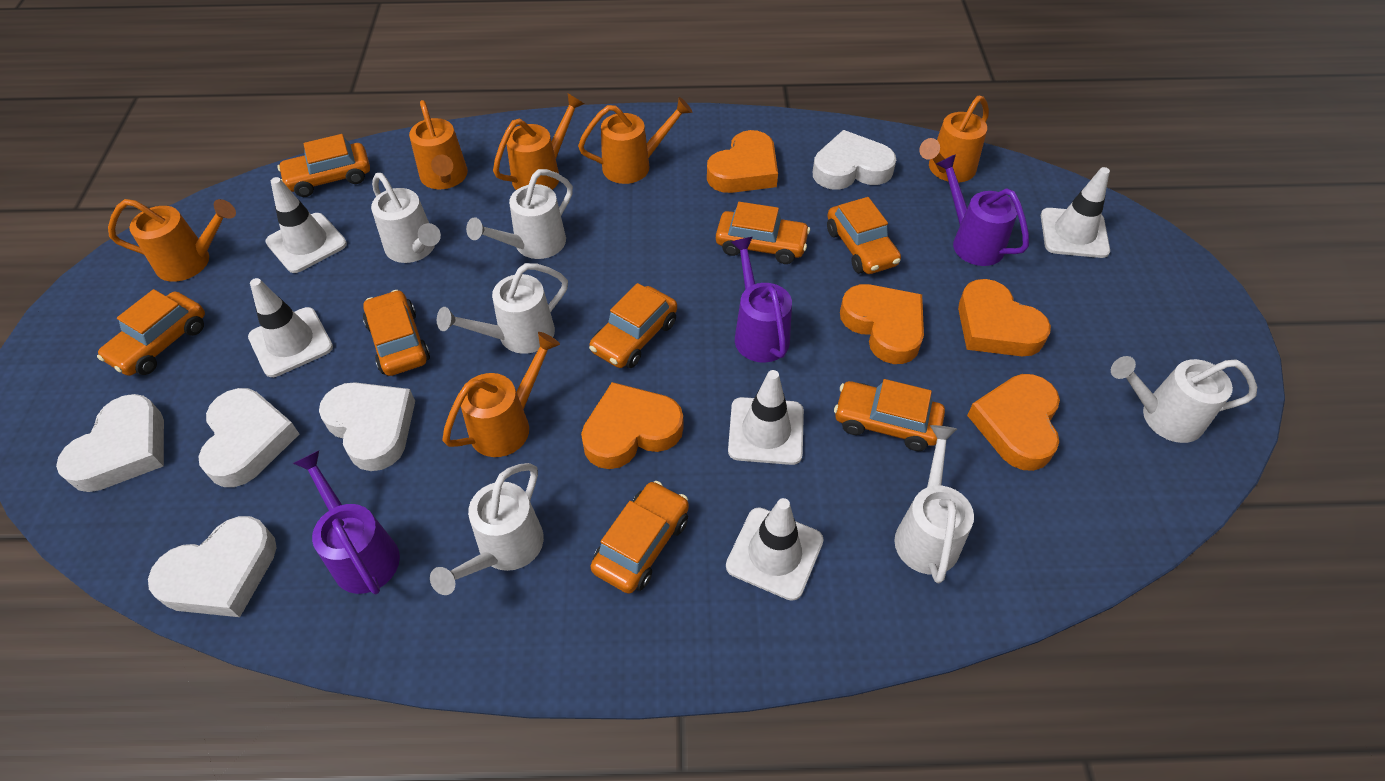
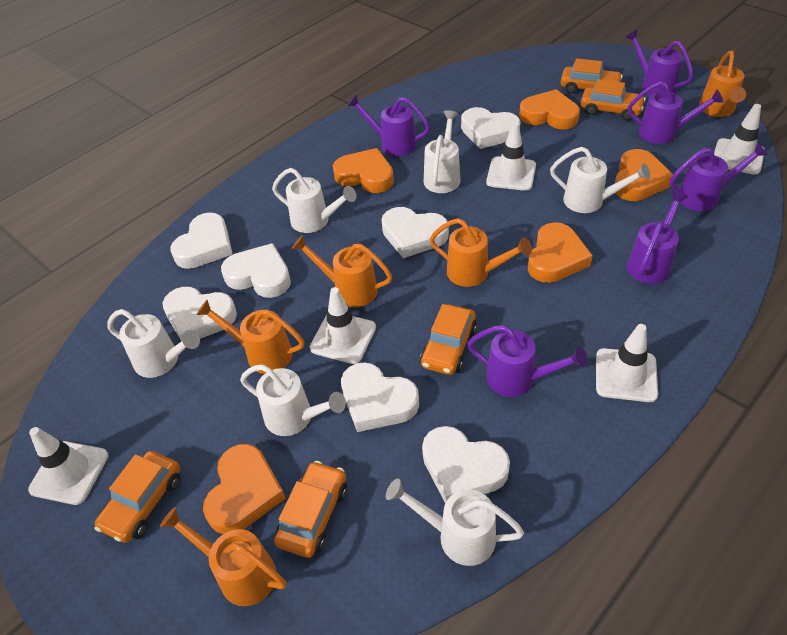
orange car: [97,289,205,376] [277,134,370,197] [363,290,430,376] [589,283,677,368] [591,481,689,594] [716,202,810,264] [827,197,901,274] [834,379,945,451] = 8 -> [95,451,180,543] [274,461,347,558] [420,304,477,375] [561,58,623,94] [581,79,646,121] = 5
orange watering can: [108,199,236,282] [409,100,468,189] [442,332,560,457] [493,94,584,190] [578,97,692,184] [919,96,989,183] = 6 -> [160,507,286,606] [196,300,304,374] [292,235,392,307] [430,218,532,287] [699,51,746,117] = 5
purple watering can: [293,451,400,594] [731,237,792,363] [936,154,1029,266] = 3 -> [347,95,430,156] [467,325,588,397] [626,29,693,96] [627,191,688,284] [628,81,724,144] [670,143,768,211] = 6
white heart: [56,394,164,492] [148,516,277,617] [198,388,299,487] [319,382,415,471] [813,130,896,190] = 5 -> [162,287,237,341] [170,212,233,269] [221,243,291,298] [341,362,419,432] [382,207,449,258] [422,426,510,504] [461,107,521,149] = 7

